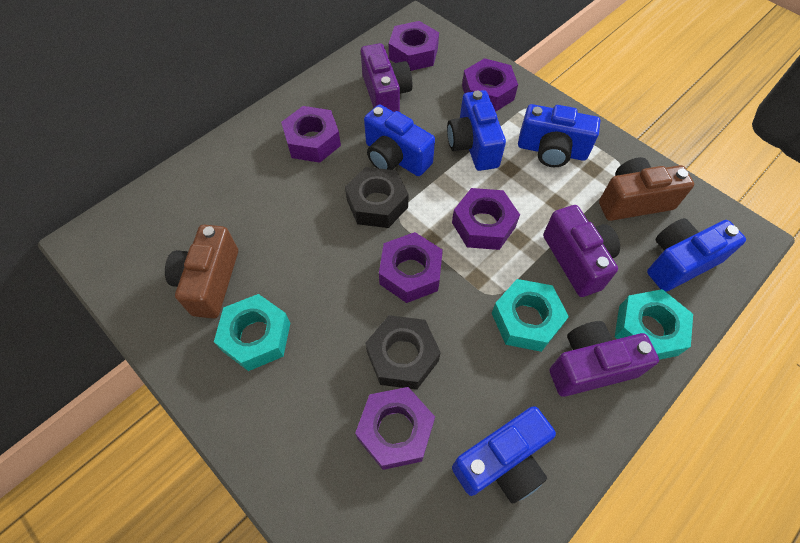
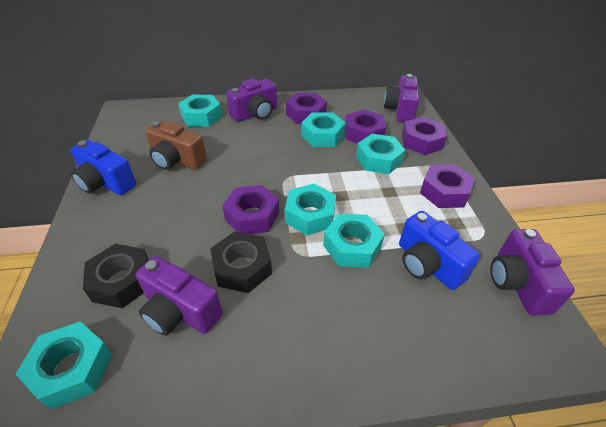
blue camera: [364,104,435,176] [447,90,506,171] [452,406,556,504] [518,104,600,167] [647,218,746,292] = 5 -> [71,140,136,195] [399,211,481,290] = 2
brown camera: [165,225,238,319] [599,157,694,221] = 2 -> [145,121,207,170] = 1
purple camera: [361,43,412,112] [543,205,620,297] [550,321,659,397] = 3 -> [136,256,223,336] [226,79,277,122] [384,74,419,122] [490,229,575,316] = 4
purple nut: [281,106,341,163] [355,387,435,470] [379,232,443,303] [389,21,439,71] [452,188,520,250] [462,58,518,112] = 6 -> [222,185,279,234] [286,93,327,124] [345,109,386,144] [402,117,447,155] [420,165,475,208] = 5
turquoise nut: [214,294,290,371] [492,279,569,352] [615,289,693,360] = 3 -> [16,321,112,410] [178,95,222,127] [285,184,336,236] [301,112,346,147] [323,214,385,268] [356,134,405,174] = 6

